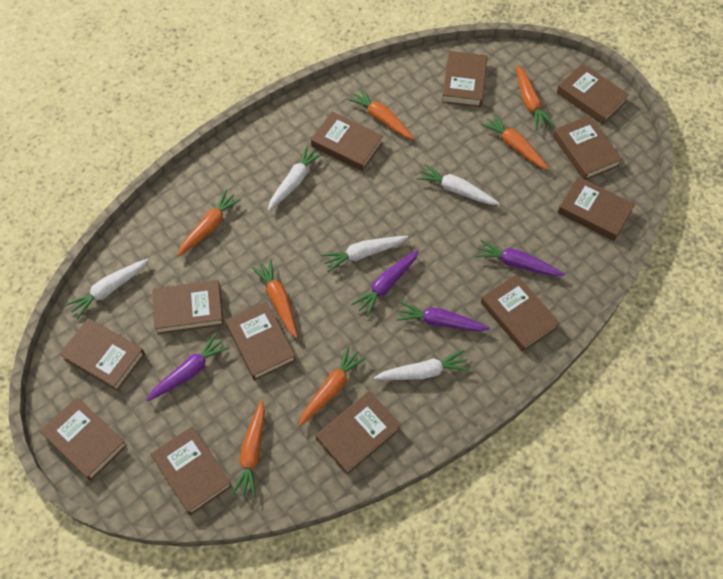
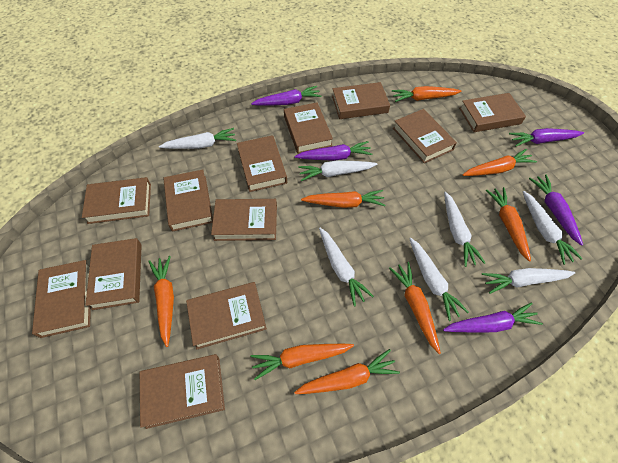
orange carrot: [177,189,242,257] [231,400,265,498] [251,259,298,338] [299,346,366,426] [347,88,415,140] [481,114,549,170] [516,65,554,130] = 7 -> [148,256,174,347] [251,344,354,380] [294,349,400,394] [301,190,385,208] [389,262,441,354] [392,86,462,102] [463,149,537,176] [486,187,531,262] = 8
purple carrot: [146,333,230,402] [351,250,419,317] [396,301,490,331] [475,239,565,276] = 4 -> [251,86,321,106] [295,141,372,161] [443,302,543,332] [509,128,584,146] [529,175,583,246] = 5
white carrot: [65,258,149,319] [268,145,323,211] [321,236,408,272] [374,350,470,380] [417,164,500,205] = 5 -> [159,128,236,149] [298,160,377,181] [319,228,374,307] [409,238,469,321] [444,192,485,267] [482,268,575,294] [523,191,583,265] = 7

